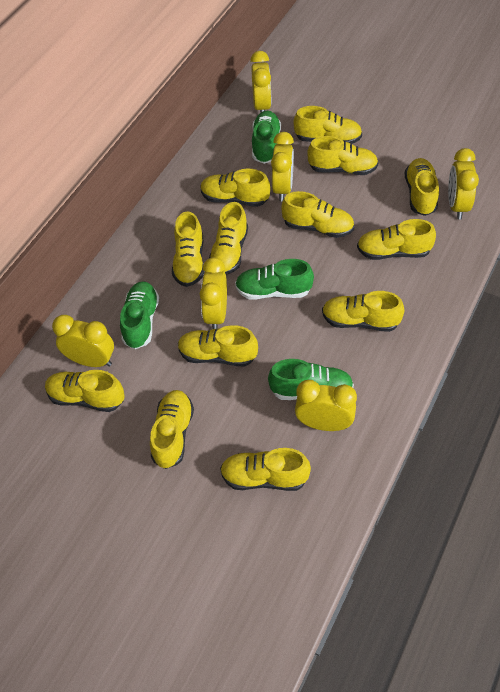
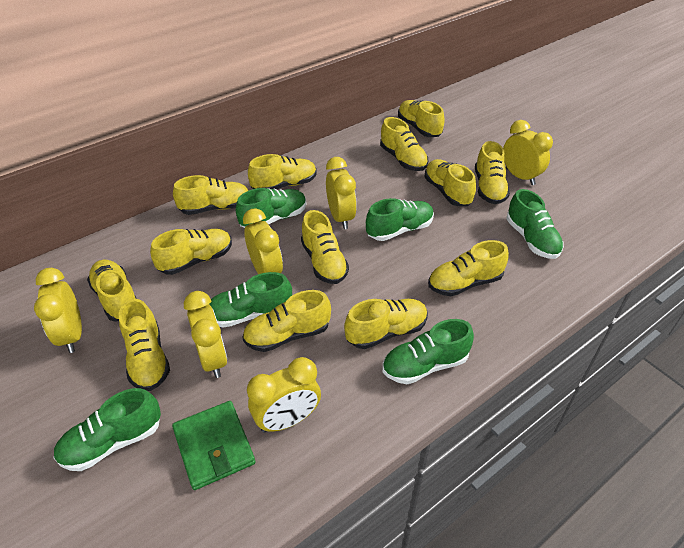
green shoe: [120,281,159,349] [235,259,314,300] [252,111,281,164] [268,359,354,400] = 4 -> [53,388,161,471] [209,272,292,328] [236,188,306,228] [366,198,434,241] [382,319,474,384] [506,189,564,259] = 6
green wallet: none = 0 -> [172,401,255,490] = 1

